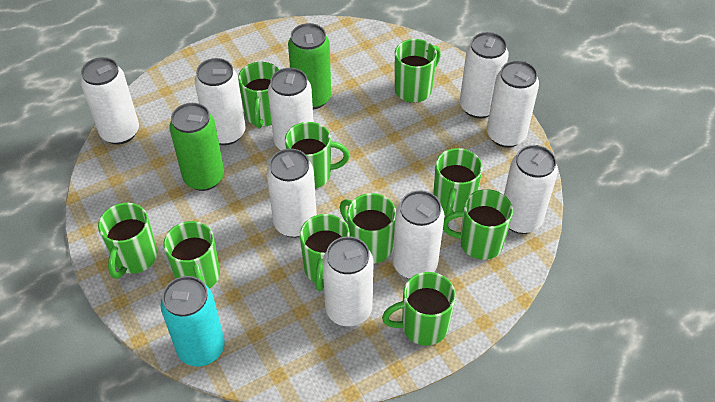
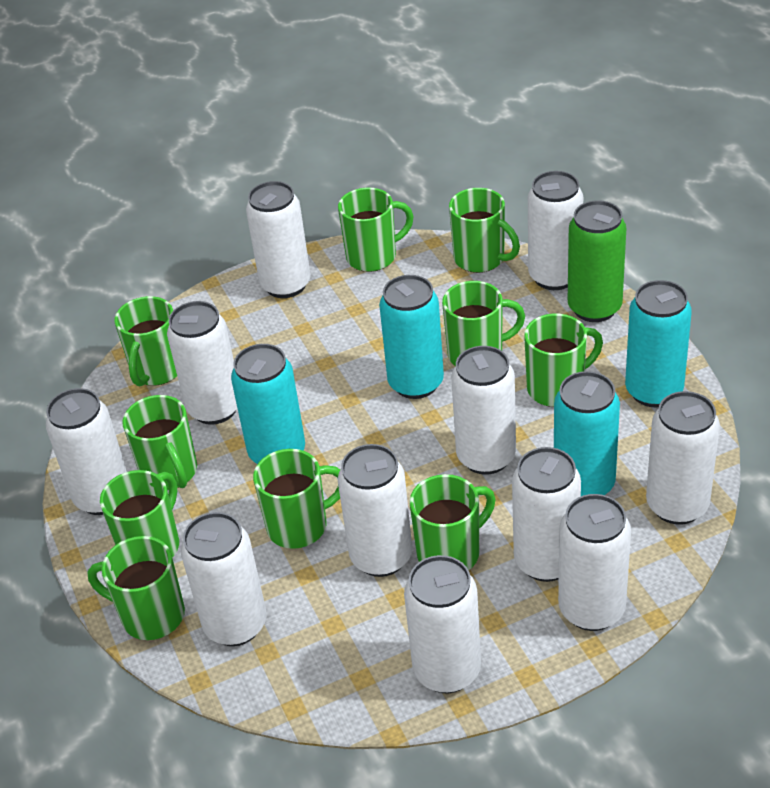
green can: [170,103,224,191] [288,23,331,109] = 2 -> [568,200,627,322] = 1
turquoise can: [160,276,225,367] = 1 -> [231,344,305,464] [379,275,444,399] [554,371,620,496] [625,280,692,407] = 4
white can: [80,57,139,145] [195,58,246,145] [267,149,317,238] [268,68,314,150] [323,236,373,326] [393,190,444,279] [460,32,509,119] [487,60,539,148] [504,145,558,234] = 9 -> [46,388,127,515] [167,301,237,425] [181,512,267,646] [246,181,311,298] [338,444,412,577] [404,555,481,693] [451,346,516,475] [512,447,581,582] [528,171,583,290] [558,494,631,631] [646,391,720,525] = 11

